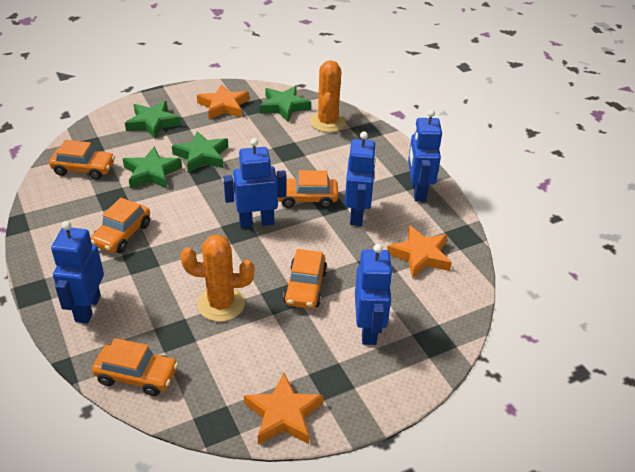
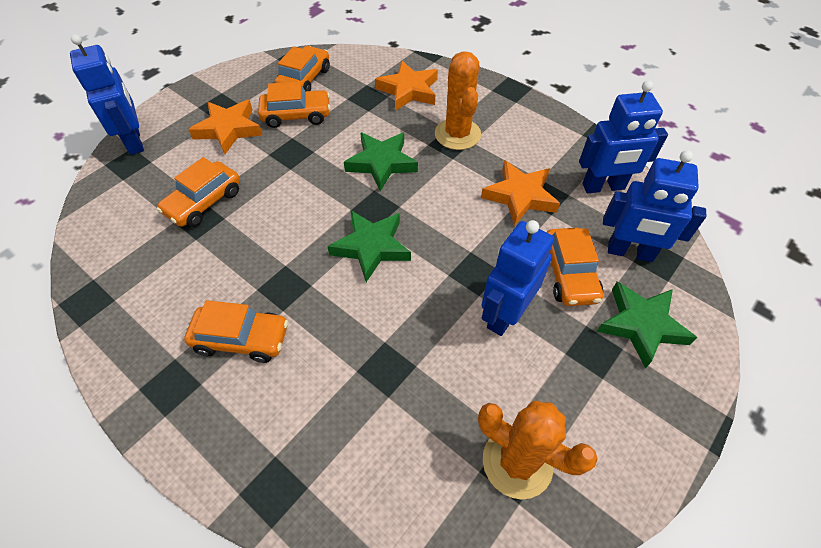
blue robot: [51,221,104,323] [223,138,287,228] [345,132,377,226] [355,244,393,345] [408,109,442,202] = 5 -> [70,34,144,155] [481,220,554,336] [579,80,668,193] [603,150,706,262] = 4
green star: [123,146,182,189] [125,101,181,139] [172,131,228,173] [259,86,311,122] = 4 -> [327,211,411,282] [344,132,418,191] [597,282,697,368] = 3

